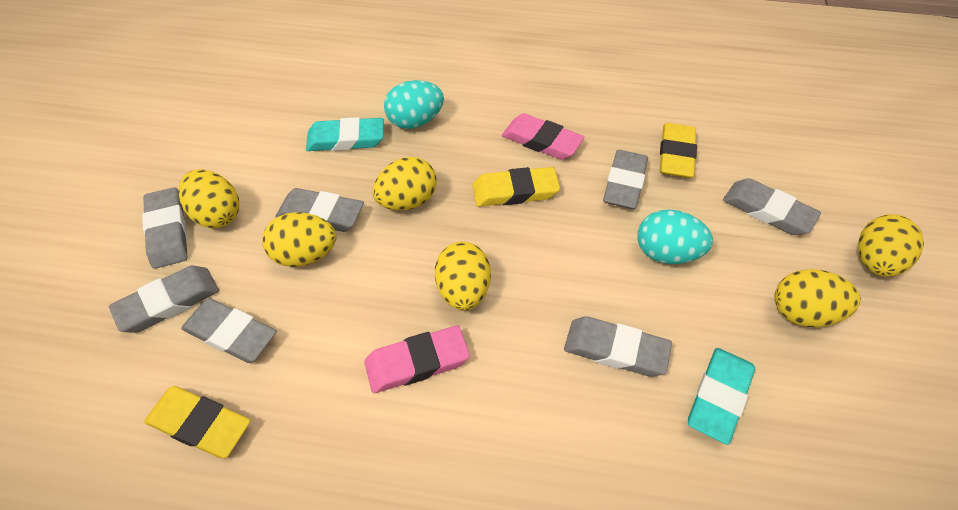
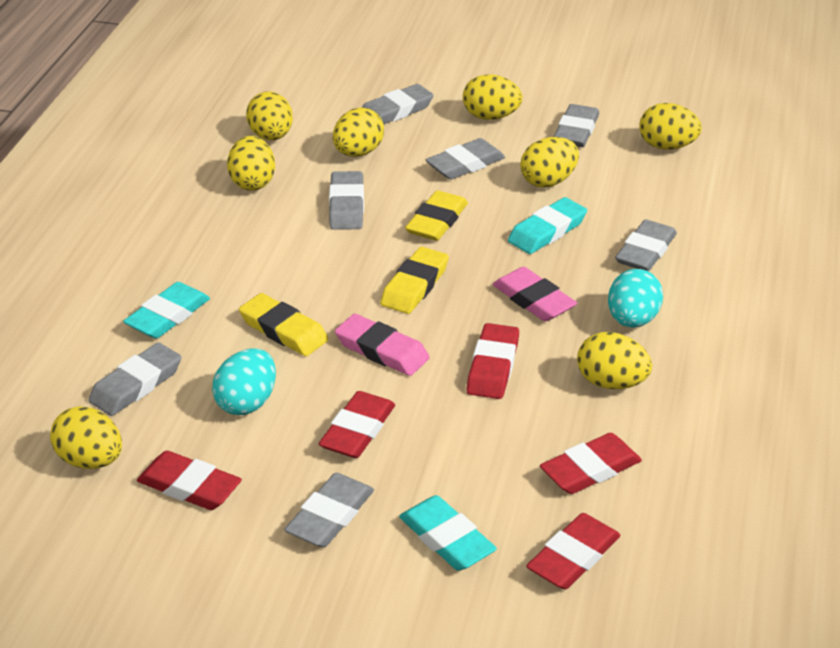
red eraser: none = 0 -> [137,451,242,510] [319,391,395,458] [466,323,519,399] [526,513,621,590] [540,433,642,494] = 5
turquoise eraser: [306,117,384,151] [688,348,755,445] = 2 -> [123,282,210,339] [399,495,497,571] [508,197,587,254] = 3
yellow egg: [179,169,239,228] [262,212,336,267] [373,157,437,210] [435,242,491,311] [774,269,861,327] [858,214,924,277] = 6 -> [50,406,122,469] [227,136,275,191] [246,92,293,140] [333,107,384,157] [463,74,522,120] [520,137,579,188] [577,332,652,389] [639,103,702,150] = 8

